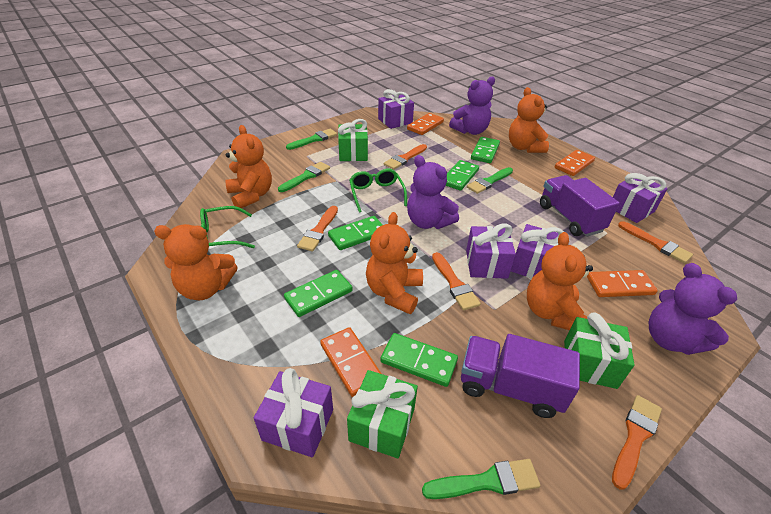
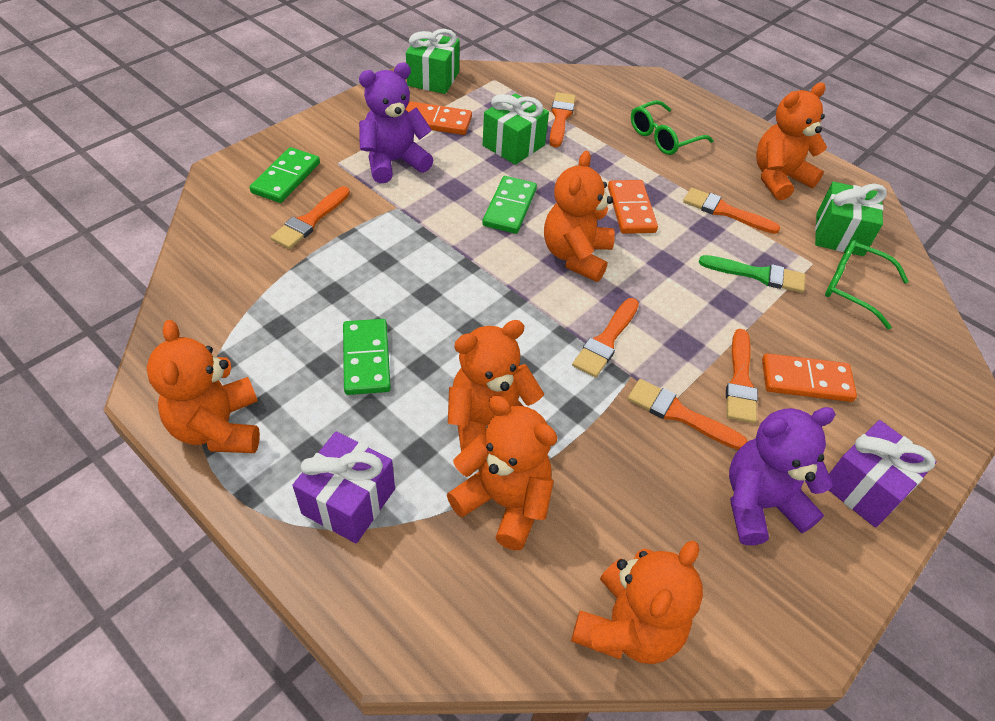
green brush: [278,162,330,192] [286,129,337,150] [422,459,540,499] [467,167,513,194] = 4 -> [699,255,805,293] = 1
green domino: [284,270,353,317] [328,216,383,250] [380,333,458,387] [446,160,479,191] [471,137,500,163] = 5 -> [249,147,320,203] [343,319,391,395] [482,176,537,234] = 3
orange brush: [297,206,338,251] [384,144,427,170] [432,252,481,311] [612,395,662,490] [618,221,693,263] = 5 -> [271,186,350,249] [549,92,576,147] [572,298,639,378] [628,379,748,450] [683,188,781,234] [726,329,758,423] = 6
orange domino: [320,327,382,397] [407,113,444,135] [555,150,595,176] [587,270,658,297] = 4 -> [405,101,472,135] [608,180,658,234] [762,353,857,402] = 3
orange teddy bear: [154,224,238,300] [226,125,272,208] [366,212,423,314] [509,87,549,153] [527,232,593,330] = 5 -> [147,320,260,453] [447,396,558,550] [448,320,544,452] [544,151,615,282] [571,541,703,664] [756,83,827,200] = 6
purple gift: [254,368,333,457] [378,89,414,129] [466,223,516,279] [511,224,564,278] [613,173,668,223] = 5 -> [292,431,395,544] [829,420,937,527] = 2
purple teddy bear: [407,155,459,229] [449,77,495,135] [649,263,737,355] = 3 -> [359,63,433,183] [729,407,836,545] = 2
purple truck: [461,334,580,418] [540,175,619,237] = 2 -> none = 0

